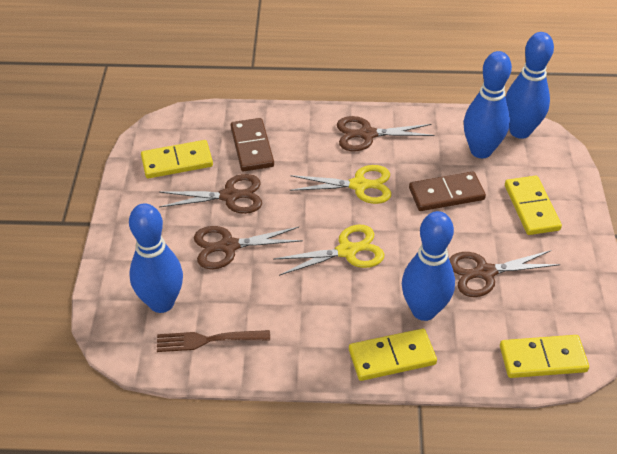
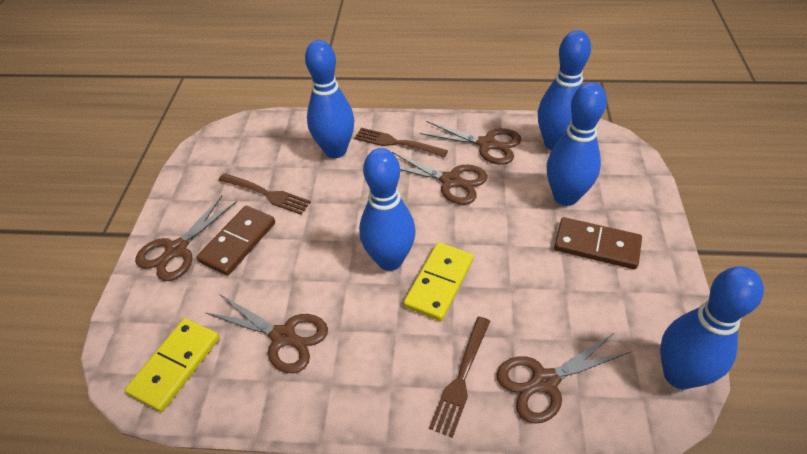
blue bowling pin: [129,203,183,313] [402,211,455,321] [464,51,512,158] [505,32,554,139] = 4 -> [305,40,354,158] [359,148,415,271] [538,30,591,150] [547,82,607,206] [660,266,764,389] = 5
brown fork: [157,330,270,352] = 1 -> [219,173,311,215] [354,128,448,157] [429,317,490,438] = 3
brown scissors: [159,174,262,214] [194,226,303,270] [337,116,435,151] [449,250,560,297] = 4 -> [135,195,237,281] [206,295,328,373] [392,152,488,205] [420,121,521,165] [496,333,630,424] = 5
yellow domino: [141,140,213,179] [349,329,437,381] [500,335,589,378] [505,176,562,235] = 4 -> [125,318,219,412] [404,242,474,321] = 2
yellow scissors: [274,225,384,276] [290,165,391,204] = 2 -> none = 0

